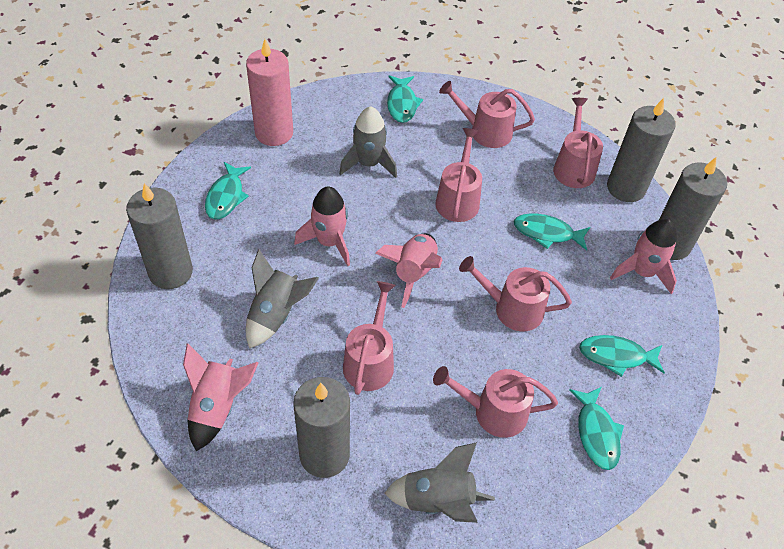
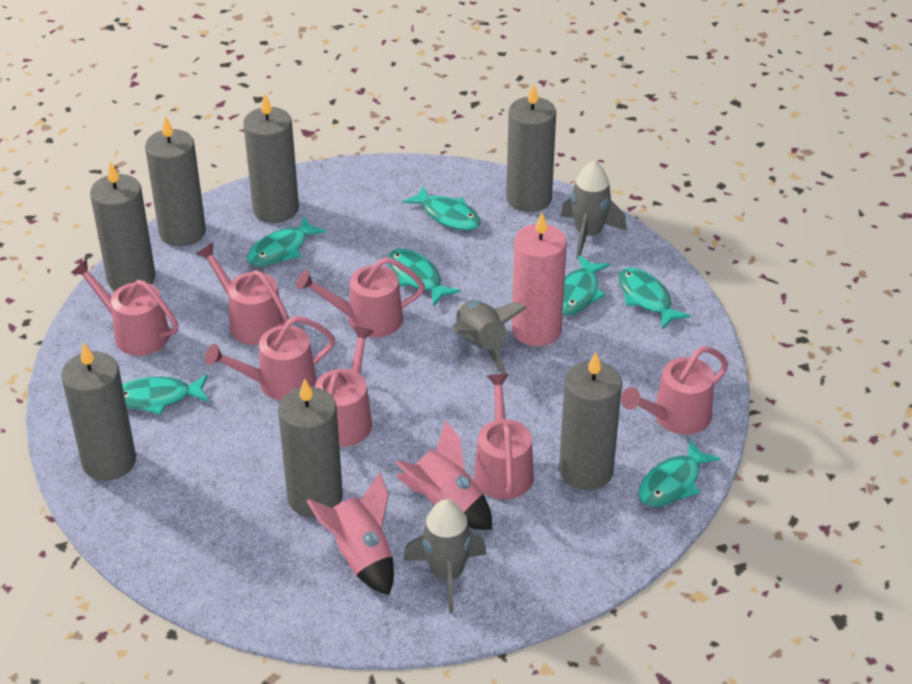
grey candle: [126,183,193,289] [293,377,350,478] [607,98,676,202] [659,157,727,260] = 4 -> [61,343,136,481] [90,161,156,291] [145,116,206,246] [243,94,299,223] [278,378,343,518] [506,83,556,212] [559,352,622,490] = 7
pink rocket: [183,343,259,451] [294,187,350,266] [375,234,442,308] [610,219,677,294] = 4 -> [307,472,394,595] [395,420,492,530] = 2
pink watering can: [343,281,396,395] [433,366,558,438] [436,128,482,222] [439,81,535,148] [459,256,572,332] [553,98,603,188] = 6 -> [71,259,179,355] [196,243,290,345] [205,316,335,400] [296,257,425,338] [315,326,374,447] [474,374,534,499] [621,346,728,434] = 7
turquoise fish: [205,162,251,219] [387,75,423,123] [514,213,590,250] [569,387,624,470] [579,335,665,377] = 5 -> [122,374,209,415] [247,216,327,266] [388,249,461,306] [402,186,481,231] [563,255,610,315] [618,267,691,329] [638,440,721,507] = 7

